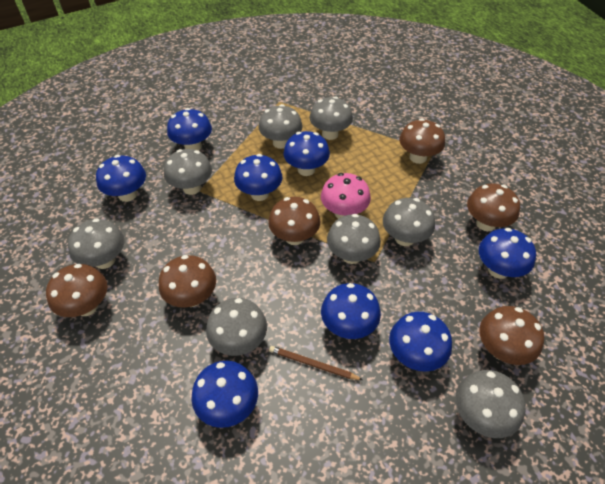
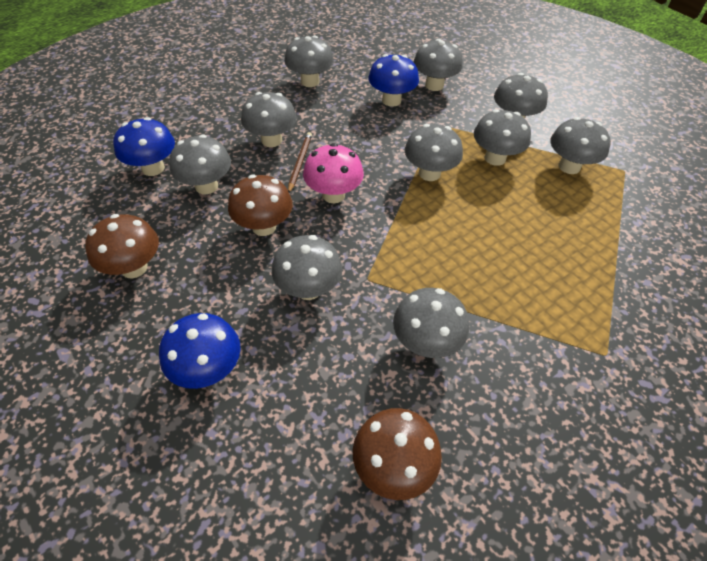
blue mushroom: [96,155,146,202] [167,108,212,151] [191,361,258,428] [234,154,282,201] [283,131,330,176] [321,283,381,339] [389,312,452,372] [479,228,536,279] = 8 -> [113,117,175,176] [159,313,241,389] [368,54,419,107] = 3
brown mushroom: [46,264,107,317] [159,255,216,307] [268,197,320,245] [399,118,445,164] [467,184,520,231] [479,306,544,365] = 6 -> [85,214,159,279] [228,175,293,236] [353,408,442,500] = 3
grey mushroom: [68,218,124,269] [164,149,212,195] [206,298,267,356] [258,104,303,149] [310,96,353,140] [327,214,381,264] [383,198,435,246] [455,370,525,438] = 8 -> [169,135,231,194] [241,92,297,147] [272,235,342,300] [284,35,334,87] [393,288,469,358] [405,124,463,181] [414,39,463,91] [474,109,531,166] [494,73,548,118] [551,117,611,174] = 10

